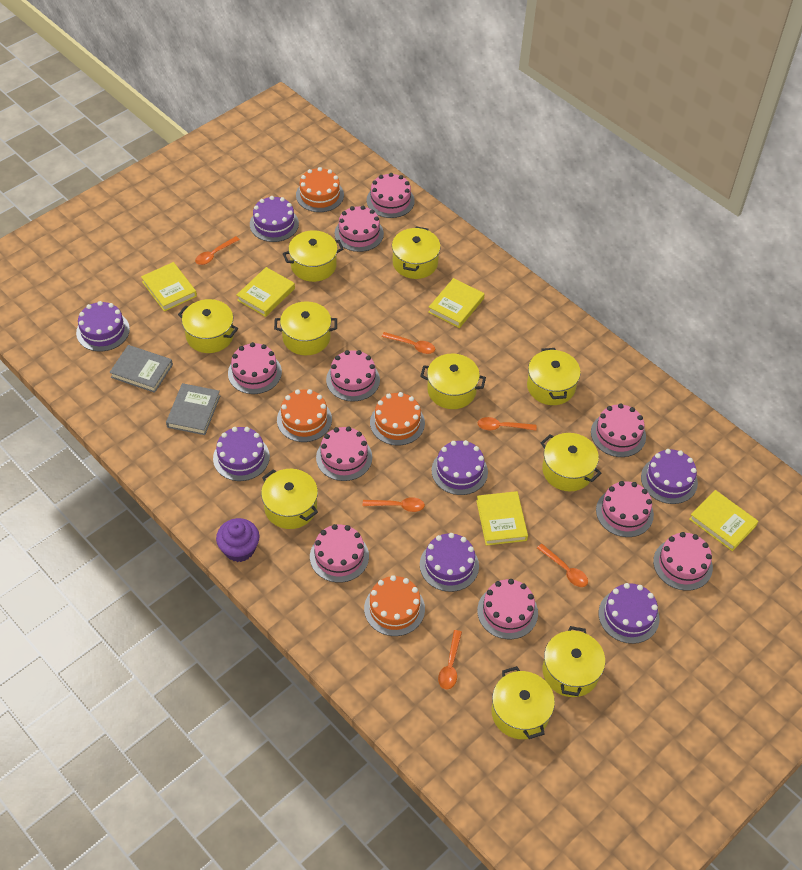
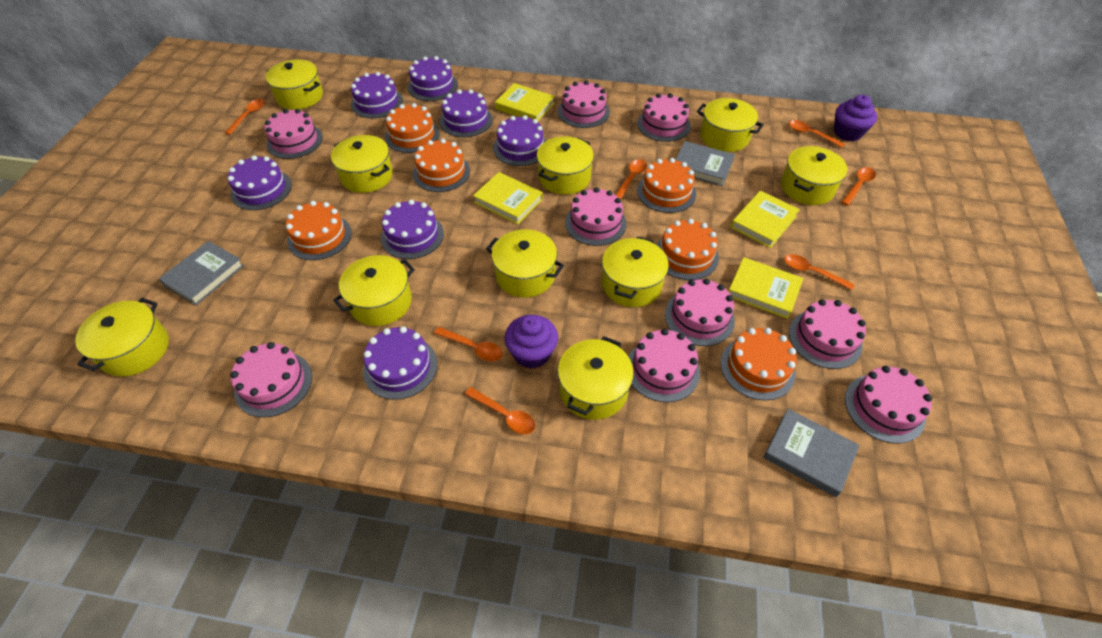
grey book: [109,345,173,393] [166,383,220,435] = 2 -> [159,241,244,305] [675,141,735,186] [763,409,860,497] = 3
orange cake: [277,389,332,442] [296,167,344,212] [364,575,425,636] [370,392,425,445] = 4 -> [286,201,351,260] [385,103,440,153] [413,139,470,192] [637,158,696,213] [656,219,719,280] [720,328,797,400] = 6
orange spoon: [195,236,240,265] [363,497,425,512] [382,332,435,354] [438,630,462,689] [478,417,537,431] [537,544,588,587] = 6 -> [225,99,265,135] [434,327,503,362] [465,387,535,434] [615,159,647,199] [784,254,854,290] [789,120,845,148] [841,167,876,206] = 7
pink cake: [228,342,282,394] [310,524,369,583] [316,426,372,481] [326,350,380,402] [335,206,384,252] [367,173,415,218] [477,579,538,639] [591,404,646,457] [596,481,654,537] [653,532,713,591] = 10 -> [230,342,312,417] [265,109,323,159] [558,80,610,128] [565,187,627,246] [628,329,700,402] [637,93,691,142] [665,278,735,346] [789,299,866,369] [845,366,932,444] = 9
purple cupcake: [216,518,259,562] = 1 -> [504,315,558,369] [834,95,877,142] = 2
yellow book: [141,262,197,312] [237,267,295,317] [428,278,484,328] [476,491,528,546] [689,490,758,551] = 5 -> [473,172,543,224] [495,83,555,121] [729,257,804,319] [731,191,800,248] = 4

